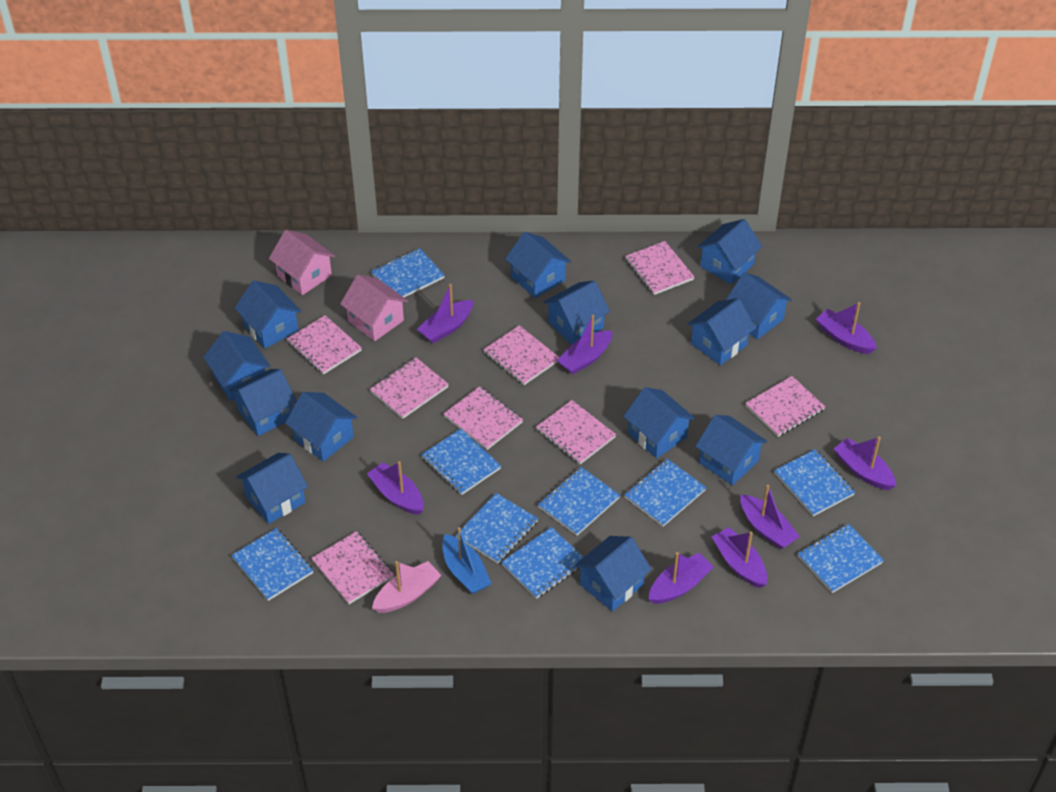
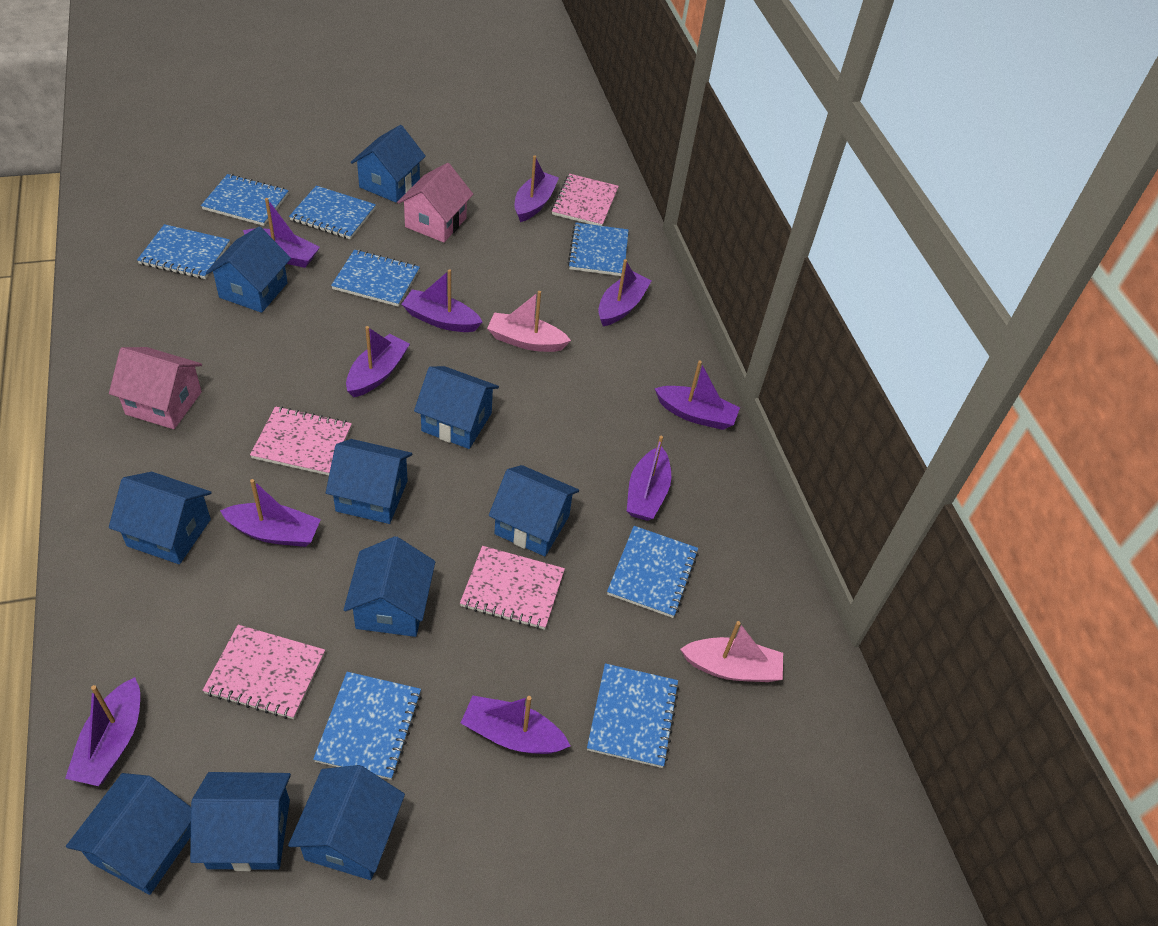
blue boat: [442,527,492,594] = 1 -> none = 0
blue house: [203,331,271,401] [229,369,297,436] [234,280,302,349] [236,453,308,524] [285,392,357,462] [505,232,571,298] [543,280,610,345] [574,536,652,611] [623,387,695,458] [687,298,756,365] [695,415,768,485] [697,219,762,285] [726,272,792,339] = 13 -> [66,773,191,895] [109,472,212,564] [190,772,291,871] [206,227,291,313] [288,765,405,880] [326,439,412,524] [344,536,435,637] [351,125,426,202] [414,366,499,449] [489,465,579,556] = 10
blue notebook: [231,528,314,601] [371,248,445,297] [421,429,501,495] [456,493,538,563] [501,527,584,599] [538,467,620,536] [624,459,706,527] [774,449,855,516] [798,524,884,593] = 9 -> [137,224,230,279] [201,174,289,226] [289,186,376,239] [313,672,422,780] [331,250,420,307] [568,222,629,276] [587,663,679,768] [607,526,698,618] = 8
pink boat: [372,561,442,613] = 1 -> [487,291,571,352] [680,621,783,682] = 2
pink notebook: [287,315,362,375] [312,531,394,604] [370,358,449,419] [444,386,523,450] [483,325,559,385] [536,400,616,464] [625,241,694,295] [745,376,825,437] = 8 -> [202,625,325,719] [250,406,352,475] [460,546,565,630] [551,174,619,226] = 4
purple boat: [367,461,424,515] [417,284,474,343] [557,315,612,375] [649,552,714,604] [712,527,767,588] [740,485,800,549] [816,302,877,354] [833,437,896,490] = 8 -> [65,677,140,786] [220,479,321,547] [243,198,320,268] [346,326,410,397] [401,269,482,332] [461,695,570,754] [515,155,559,222] [598,259,651,326] [627,436,671,521] [654,361,740,430] = 10

